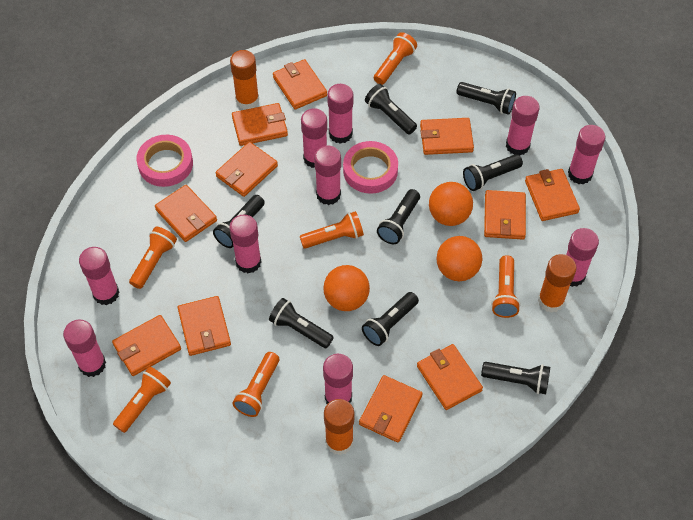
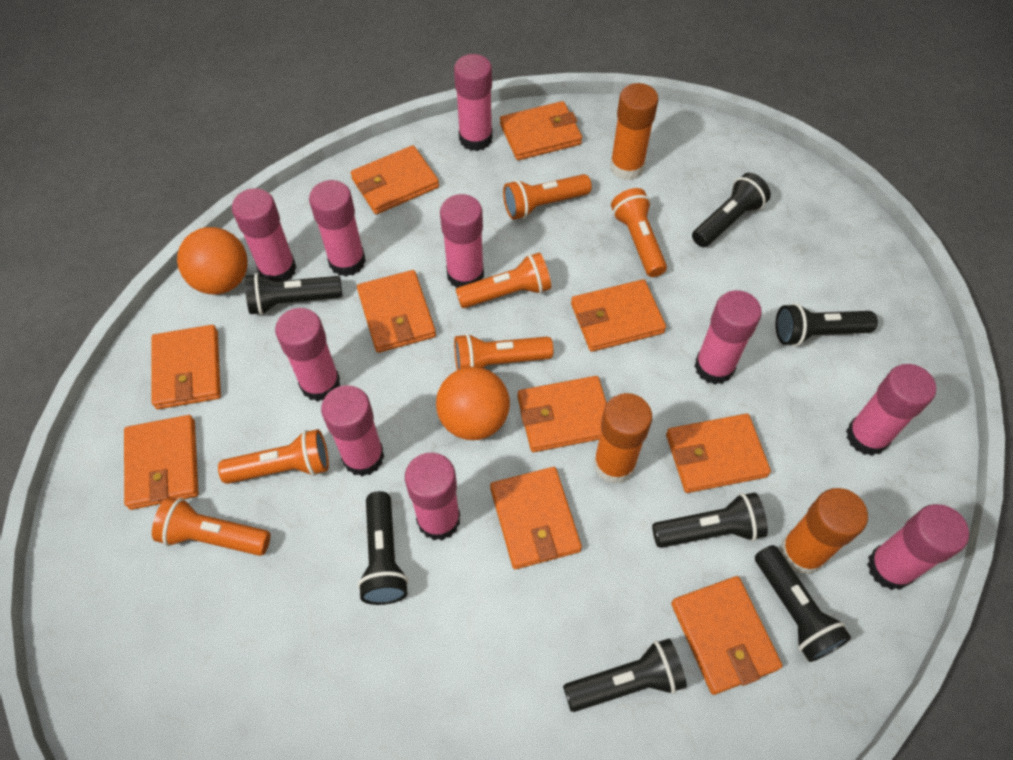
black flashlight: [213,195,265,248] [269,298,334,348] [362,292,419,346] [365,84,417,134] [377,189,420,244] [457,82,516,115] [463,154,523,191] [481,362,550,394] = 8 -> [245,273,342,315] [358,491,409,605] [563,639,687,712] [652,492,768,548] [692,173,771,247] [755,545,851,662] [775,303,878,346] = 7
orange ball: [323,265,370,311] [429,182,473,226] [437,236,482,281] = 3 -> [177,227,248,295] [436,367,510,440] = 2
orange wallet: [112,315,181,376] [155,185,217,242] [178,296,231,356] [215,142,278,197] [232,103,288,146] [273,59,327,110] [359,375,423,443] [417,344,483,410] [420,118,474,155] [484,190,526,240] [525,169,580,221] = 11 -> [124,415,199,510] [152,325,221,409] [351,145,439,214] [357,270,436,353] [490,467,582,569] [500,101,582,160] [518,376,607,452] [571,279,666,352] [666,414,771,493] [671,576,782,695] = 10
pink tape: [136,135,193,187] [343,141,398,194] = 2 -> none = 0

